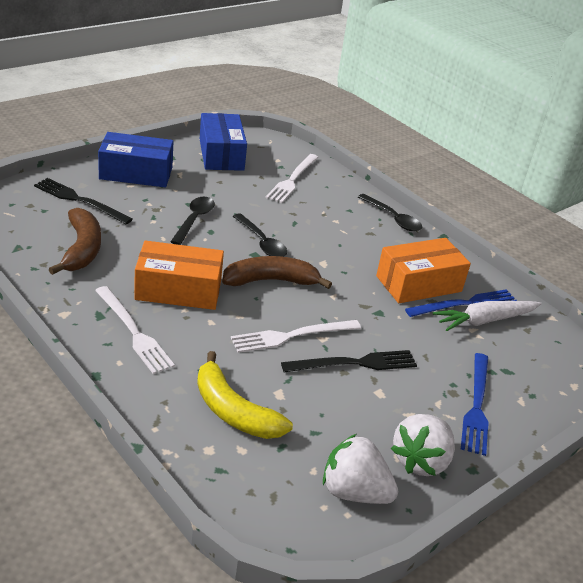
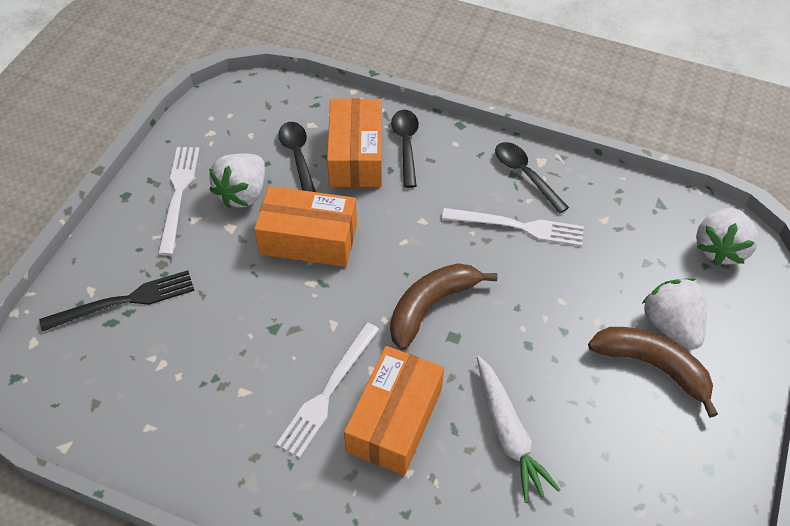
black fork: [34,178,133,224] [281,350,417,372] = 2 -> [39,270,194,331] = 1
blue box: [98,132,174,187] [200,113,247,171] = 2 -> none = 0
blue fork: [405,289,517,317] [461,353,489,456] = 2 -> none = 0
orange box: [134,240,224,310] [376,238,471,303] = 2 -> [254,186,357,267] [327,98,382,187] [344,346,444,476] = 3
white strawberry: [323,434,398,504] [391,414,455,476] = 2 -> [209,153,265,208] [642,278,707,350] [696,208,758,266] = 3
yellow banana: [197,351,293,439] = 1 -> none = 0

